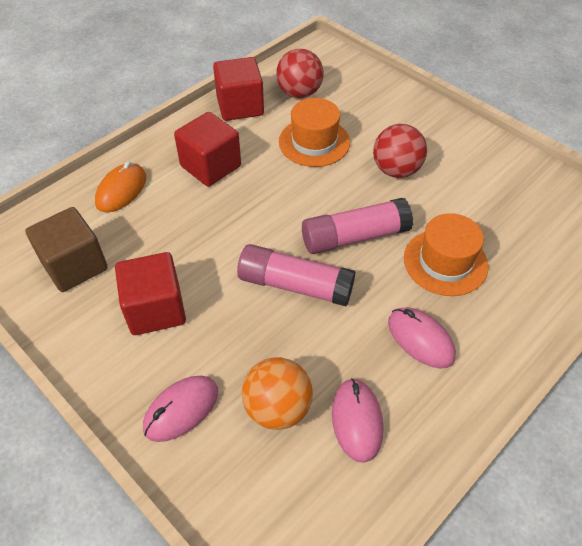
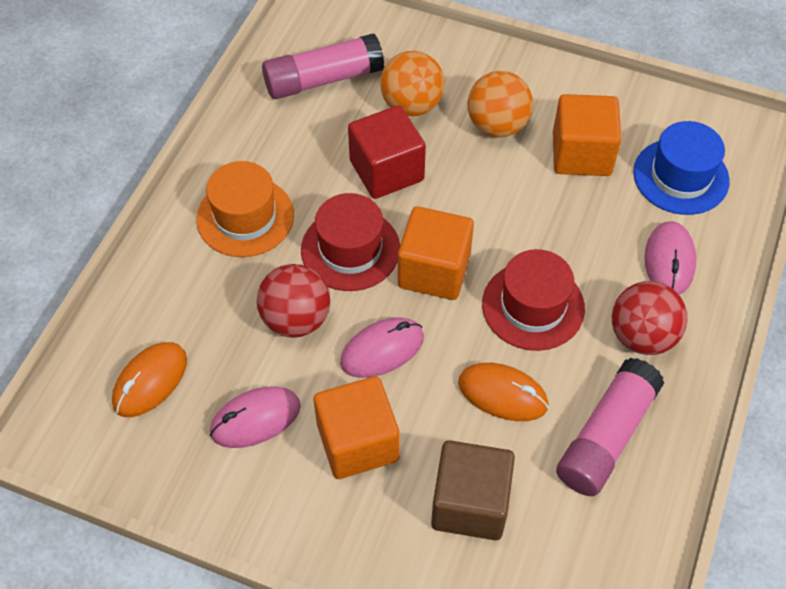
blue hat: none = 0 -> [633,121,730,215] = 1
orange ball: [242,357,313,430] = 1 -> [380,51,445,116] [467,71,533,137] = 2
orange cube: none = 0 -> [314,376,400,479] [398,206,474,300] [553,94,622,176] = 3
orange hat: [279,98,350,167] [404,213,488,296] = 2 -> [196,161,294,257] = 1
orange mouse: [95,162,146,213] = 1 -> [112,342,187,417] [458,363,549,421] = 2
red cube: [115,252,186,335] [174,112,241,187] [213,57,264,121] = 3 -> [348,105,426,199] = 1
red hat: none = 0 -> [301,193,400,291] [482,249,585,351] = 2

